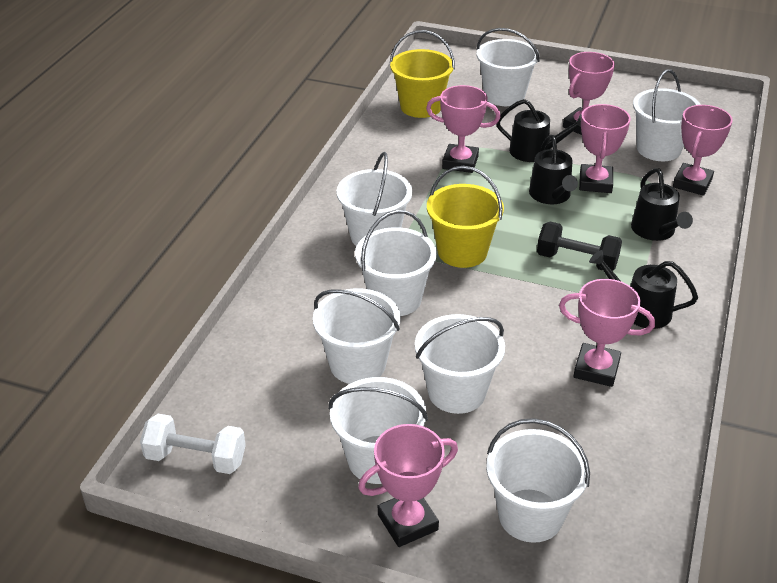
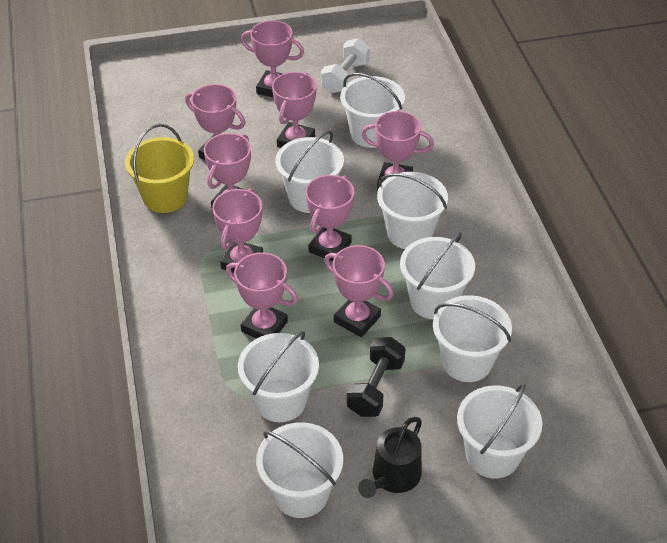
black watering can: [497,99,582,162] [529,135,578,204] [589,250,698,329] [631,168,693,241] = 4 -> [358,417,422,498] = 1
pink trophy: [358,424,458,547] [426,85,500,173] [559,279,655,387] [563,52,615,135] [579,104,631,193] [673,105,733,196] = 6 -> [185,84,245,160] [204,133,251,208] [212,189,263,272] [226,252,298,339] [241,20,304,97] [272,72,317,148] [305,175,355,261] [324,245,393,337] [361,111,434,189] = 9
yellow bucket: [390,30,455,118] [427,166,504,268] = 2 -> [125,124,194,213] = 1

